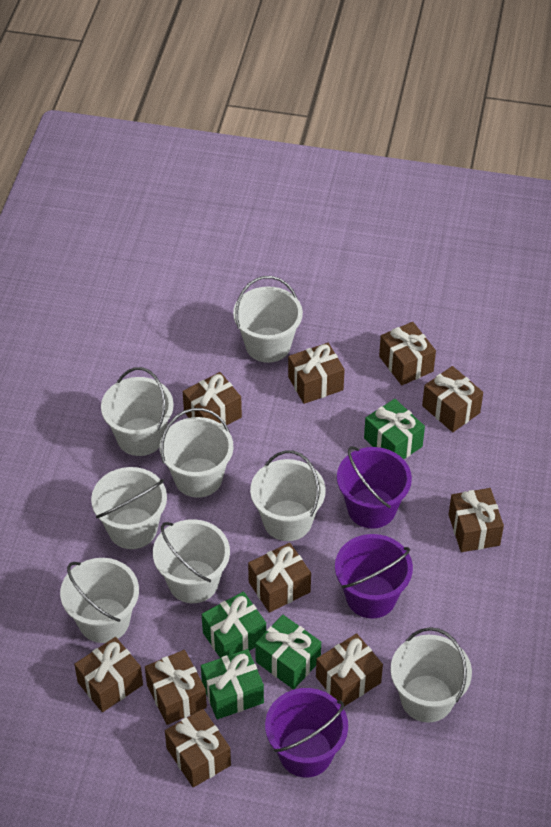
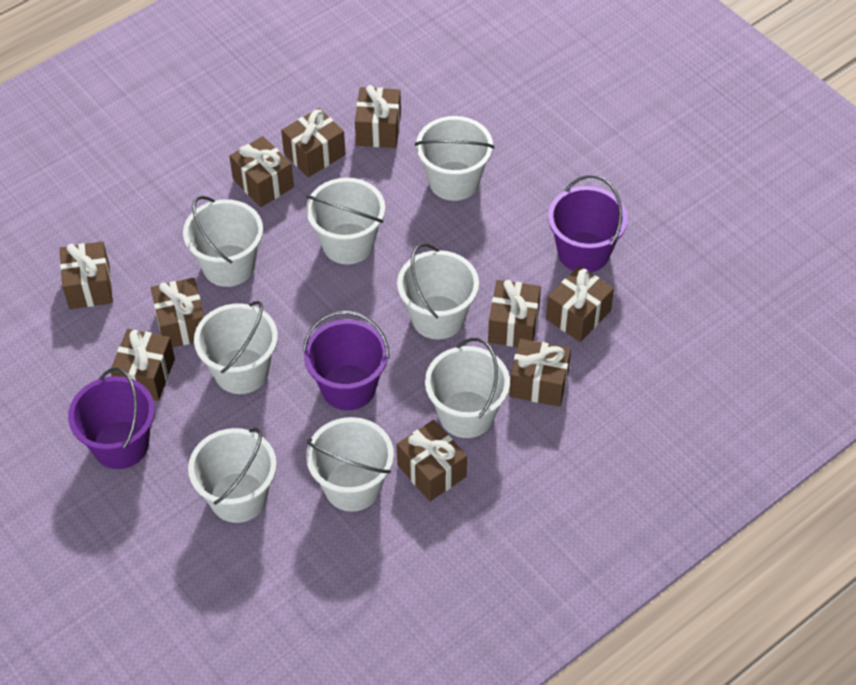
green gift: [201,649,264,719] [202,592,266,658] [255,615,321,690] [364,399,425,459] = 4 -> none = 0

